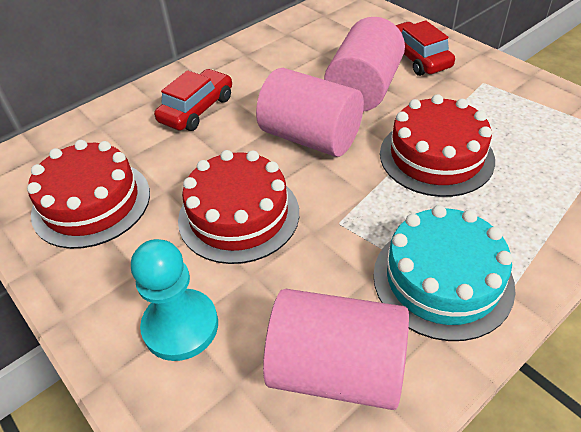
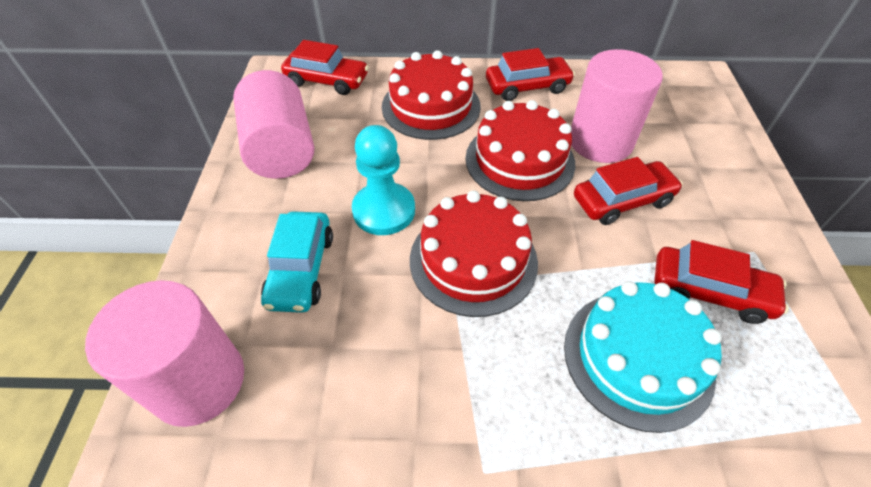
red car: [154,69,232,131] [396,20,455,76] = 2 -> [281,40,369,95] [486,48,575,101] [574,157,683,225] [654,240,789,324] = 4
turquoise car: none = 0 -> [261,211,333,313] = 1

